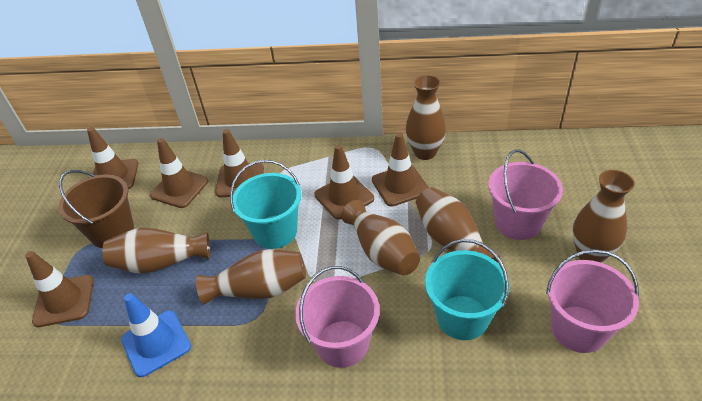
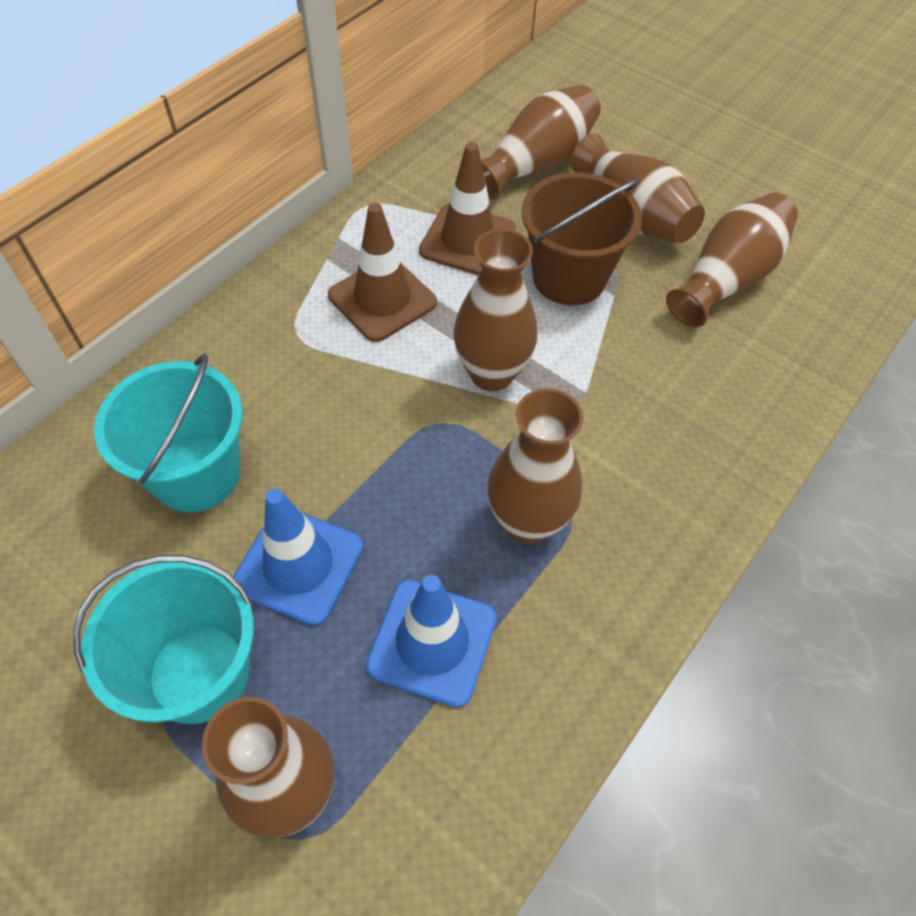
blue traffic cone: [121,293,191,377] = 1 -> [233,488,363,626] [366,575,497,708] = 2
brown traffic cone: [25,251,94,327] [87,127,138,189] [150,138,208,208] [215,129,264,197] [314,144,374,219] [372,133,429,207] = 6 -> [328,203,437,342] [419,142,516,275] = 2
pink bucket: [295,266,380,368] [488,149,563,240] [546,249,639,353] = 3 -> none = 0

